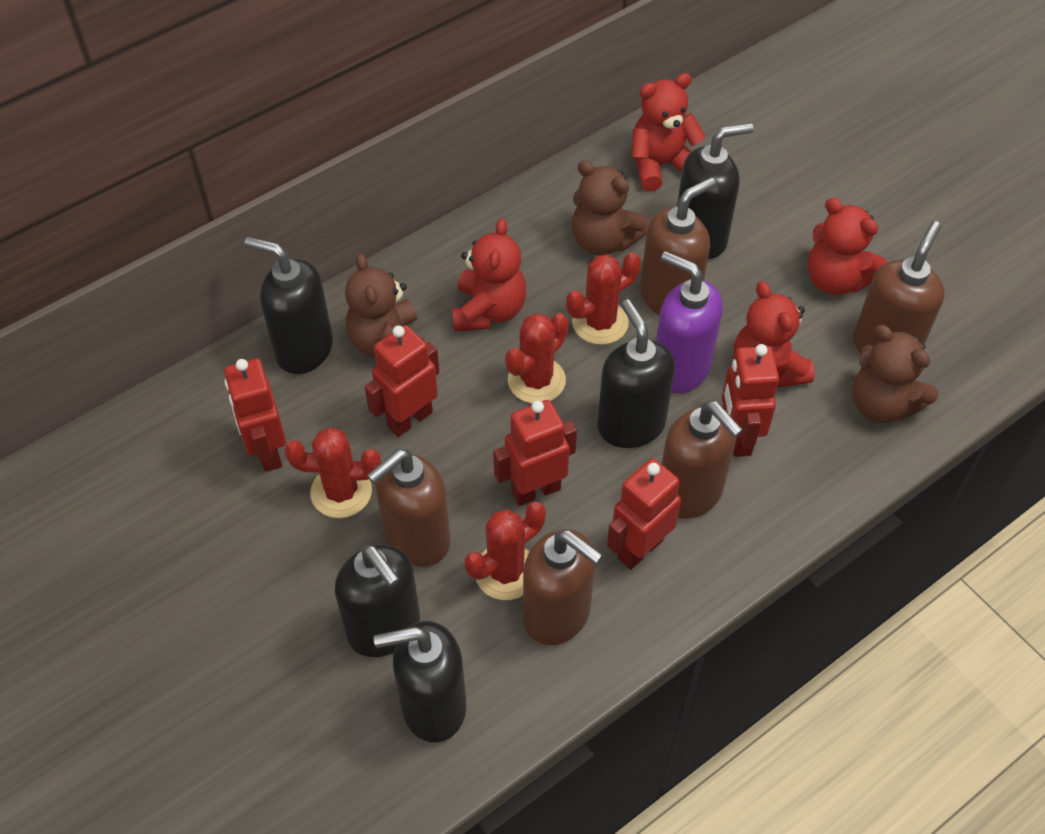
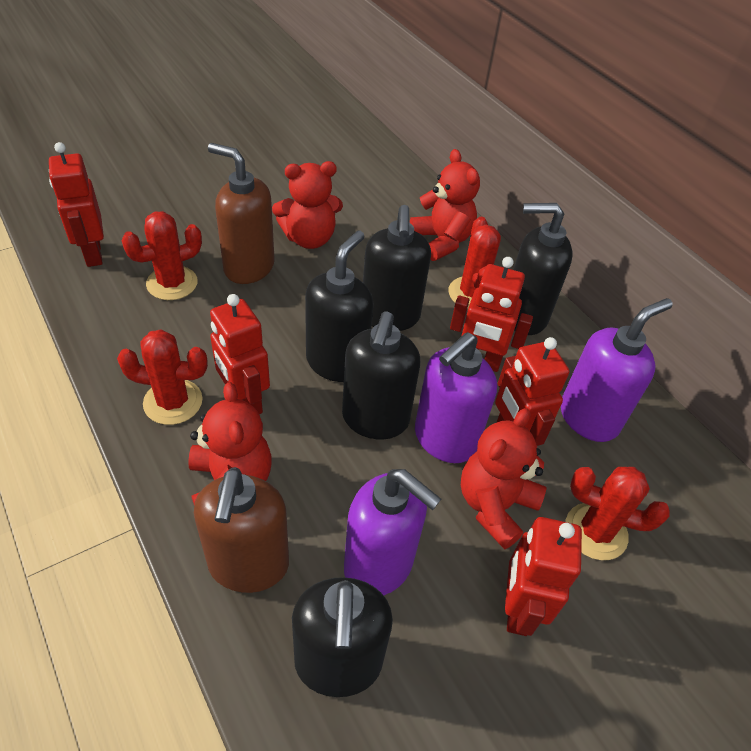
brown soap dispenser: [367,449,450,567] [523,529,603,645] [640,177,716,315] [662,401,743,519] [853,221,945,353] = 5 -> [194,467,289,593] [208,143,275,284] = 2
brown teddy bear: [345,253,425,357] [572,160,648,255] [852,325,938,423] = 3 -> none = 0
purple soap dispenser: [656,251,723,393] = 1 -> [344,469,441,596] [415,332,497,463] [561,298,673,442] = 3

